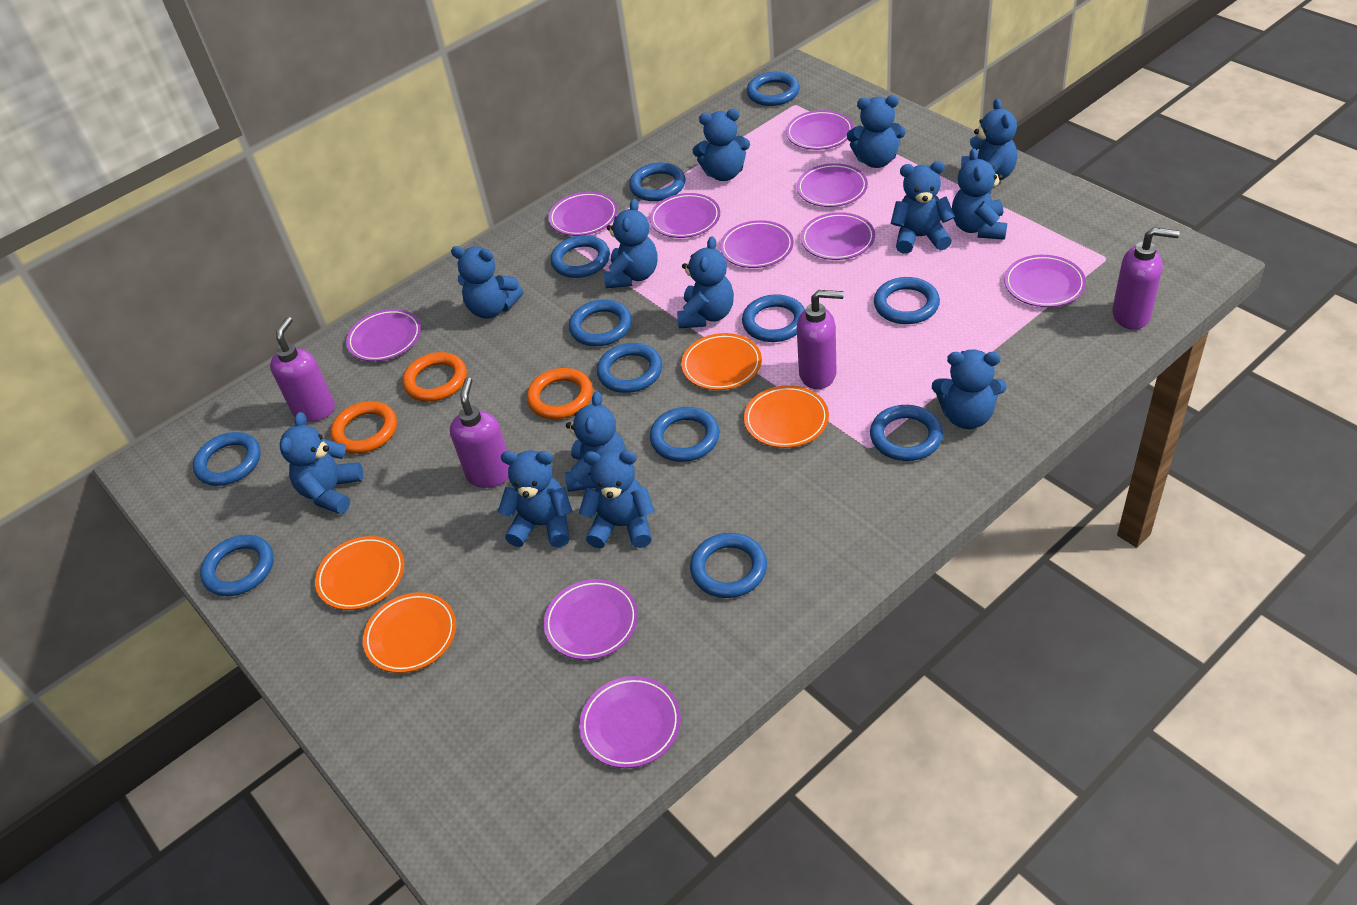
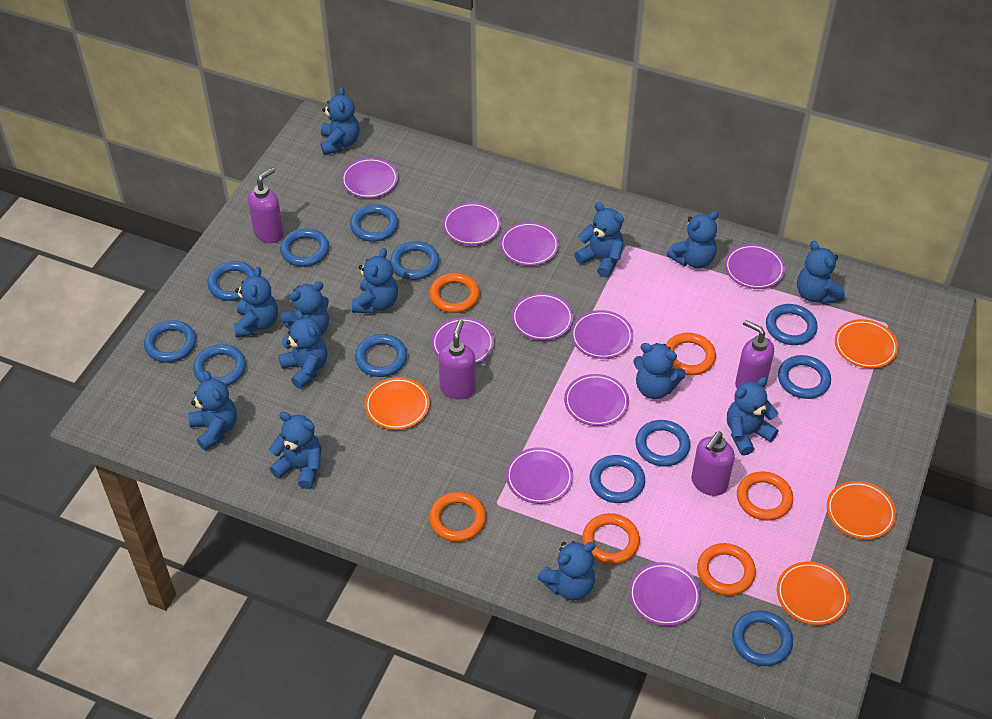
orange ring: [330,401,397,454] [402,352,467,402] [527,368,593,419] = 3 -> [429,273,480,313] [429,492,486,542] [582,513,640,565] [666,333,716,375] [697,543,756,596] [737,471,793,521] = 6

